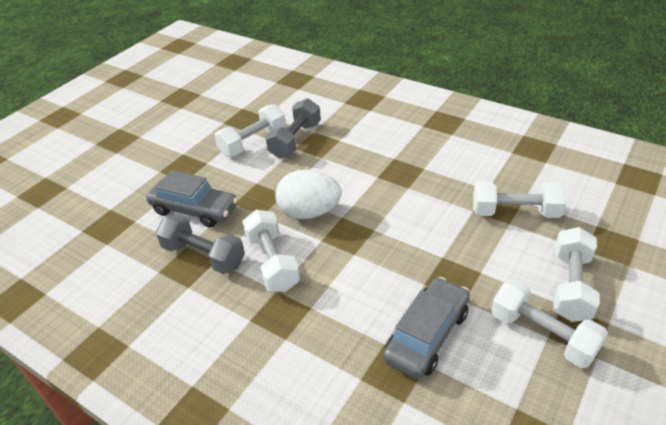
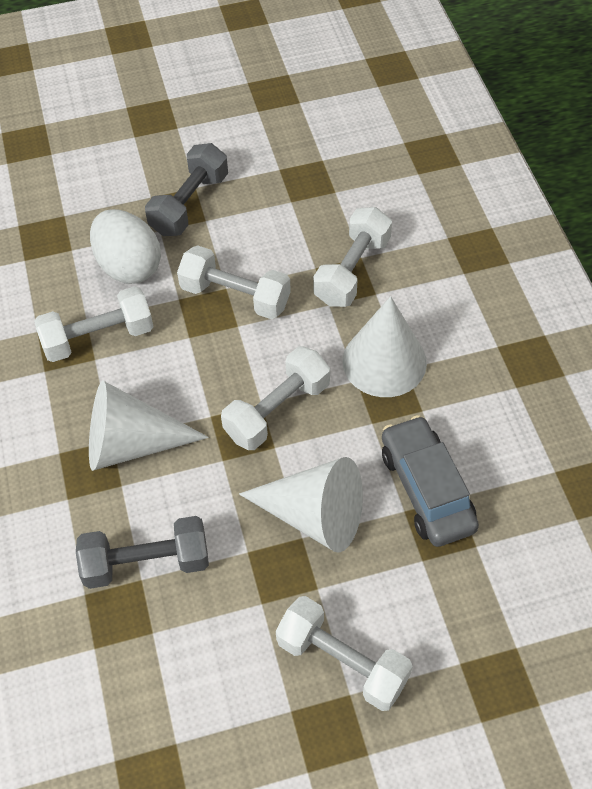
grey car: [146,170,238,227] [383,277,470,379] = 2 -> [382,415,479,547] = 1
white cone: none = 0 -> [89,381,209,471] [239,457,363,553] [343,296,427,397] = 3

